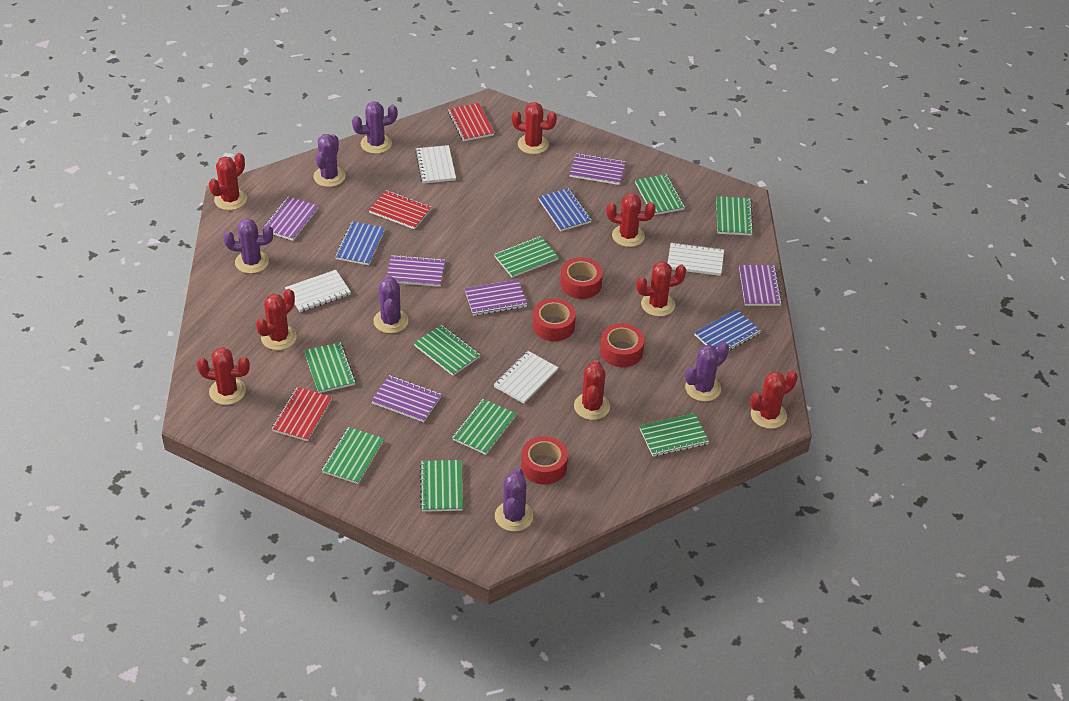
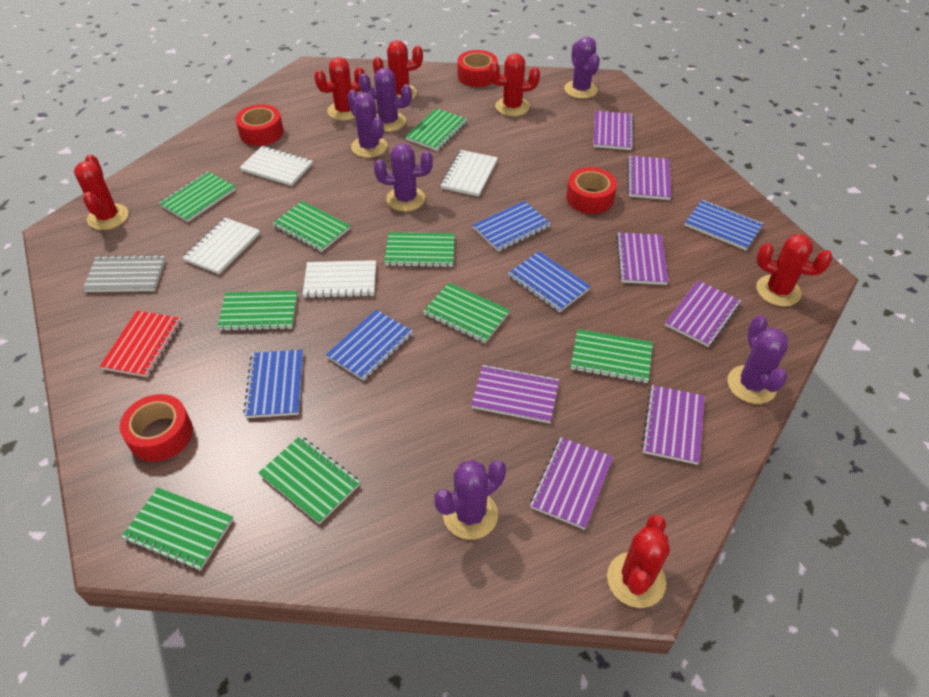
blue notebook: [335,221,385,265] [538,188,592,231] [694,309,761,350] = 3 -> [243,350,303,418] [326,310,413,381] [473,201,551,252] [508,251,591,312] [685,200,764,250] = 5
grey notebook: none = 0 -> [83,255,165,292] = 1
purple notebook: [262,197,319,241] [371,375,441,422] [387,255,445,287] [465,280,527,316] [569,153,626,185] [739,265,782,306] = 6 -> [471,365,559,423] [530,437,613,530] [593,111,634,150] [616,233,668,285] [627,156,671,200] [641,385,705,465] [665,281,741,347] = 7
red cactus: [197,347,250,405] [209,153,247,210] [256,289,297,350] [512,102,557,154] [574,360,610,420] [606,193,656,247] [636,261,686,317] [750,370,798,429] = 8 -> [74,154,128,230] [314,57,365,121] [373,40,423,99] [489,53,540,116] [607,514,670,608] [756,234,832,306] = 6
red notebook: [271,387,332,441] [369,190,432,229] [448,103,494,141] = 3 -> [100,311,182,377] = 1

